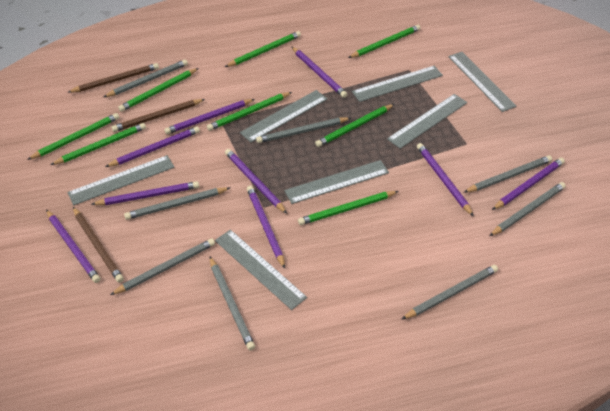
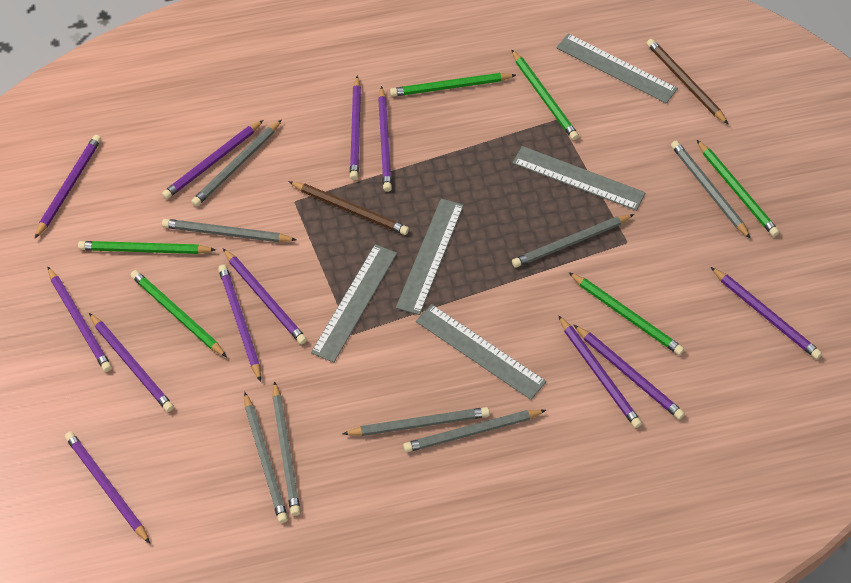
brown pencil: [67,63,159,93] [73,207,124,283] [112,99,205,132] = 3 -> [288,181,409,235] [647,39,728,124] = 2
green pencil: [27,113,119,160] [51,123,146,165] [118,68,199,112] [207,92,292,131] [225,31,301,67] [298,191,399,225] [315,104,394,147] [348,25,421,58] = 8 -> [78,241,216,254] [130,270,227,357] [390,73,516,97] [511,49,579,140] [568,272,684,355] [697,140,779,237] = 6
grey ruler: [67,155,174,205] [215,230,307,310] [240,90,327,143] [284,160,389,204] [352,66,443,102] [387,94,467,149] [448,52,517,112] = 7 -> [311,244,397,363] [396,199,464,315] [416,304,546,400] [512,146,646,211] [556,34,678,103] = 5
purple pencil: [46,209,100,283] [91,181,199,205] [105,126,200,167] [164,99,255,134] [225,149,287,214] [247,186,285,268] [292,47,347,98] [417,143,474,217] [492,158,565,210] = 9 -> [35,135,101,238] [47,266,112,372] [65,432,150,544] [89,313,174,412] [162,120,263,199] [218,264,261,382] [223,248,307,344] [350,75,361,180] [378,86,392,192] [558,315,642,428] [574,325,685,420] [711,267,822,359] = 12

